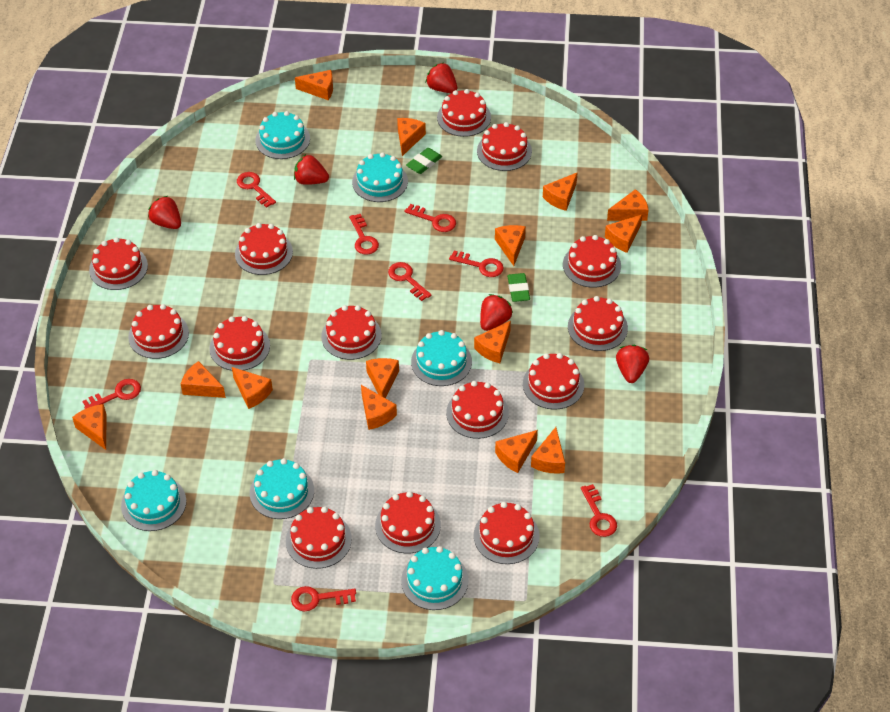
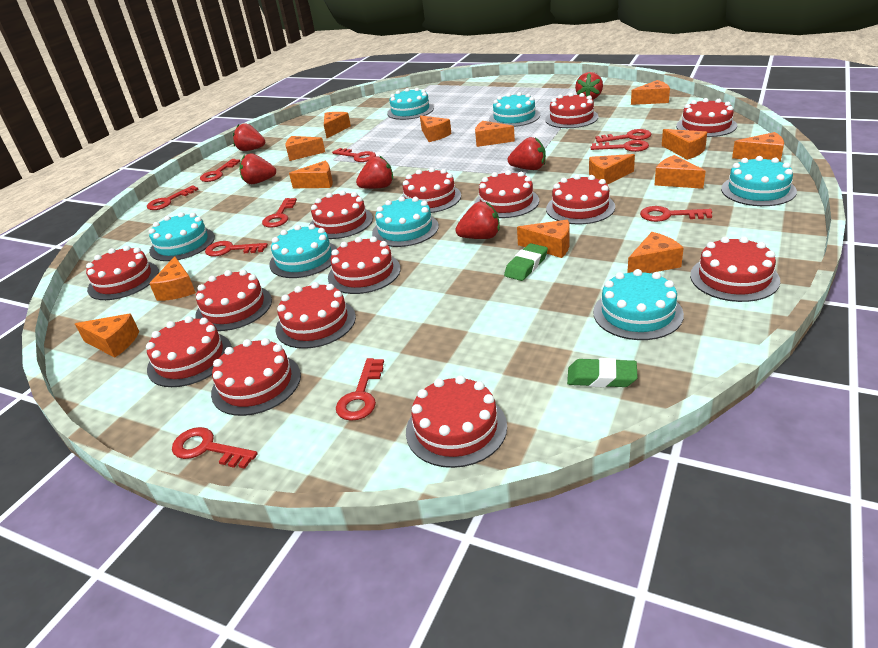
red key: [83,379,141,409] [237,172,276,208] [291,586,356,611] [349,214,379,255] [388,262,431,301] [405,204,456,232] [449,251,504,277] [581,484,617,537] = 8 -> [147,185,199,210] [172,427,258,469] [200,159,240,182] [205,241,268,257] [262,198,297,228] [332,148,376,162] [336,358,384,421] [591,140,649,152] [595,129,651,143] [640,206,712,222] = 10
red strawberry: [148,196,181,229] [294,154,329,185] [426,62,457,93] [480,294,513,331] [616,345,649,383] = 5 -> [233,123,265,151] [239,153,276,184] [356,156,393,189] [455,202,500,239] [508,137,546,170] [575,72,603,99] = 6
turquoise cake: [121,470,186,531] [250,458,314,519] [255,111,310,159] [352,152,408,202] [401,546,468,610] [411,330,472,386] = 6 -> [149,212,215,261] [269,224,337,278] [372,196,439,247] [387,88,434,120] [489,92,540,127] [593,269,684,340] [721,156,797,206] = 7

